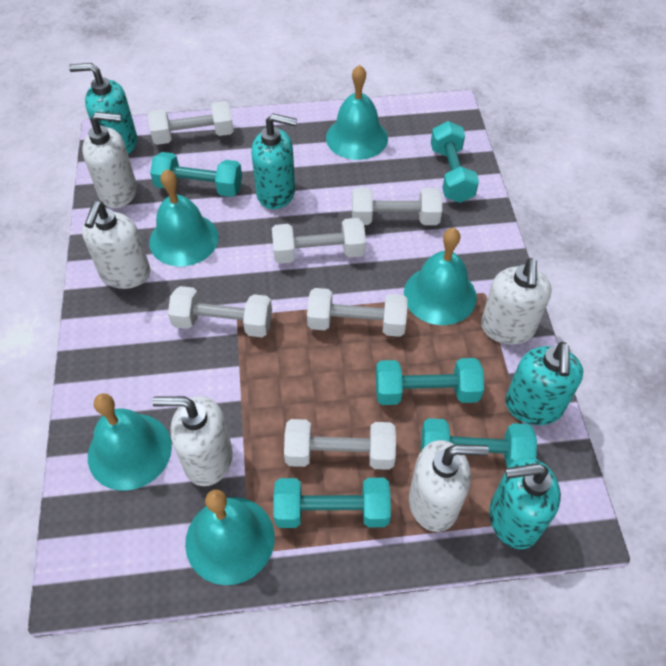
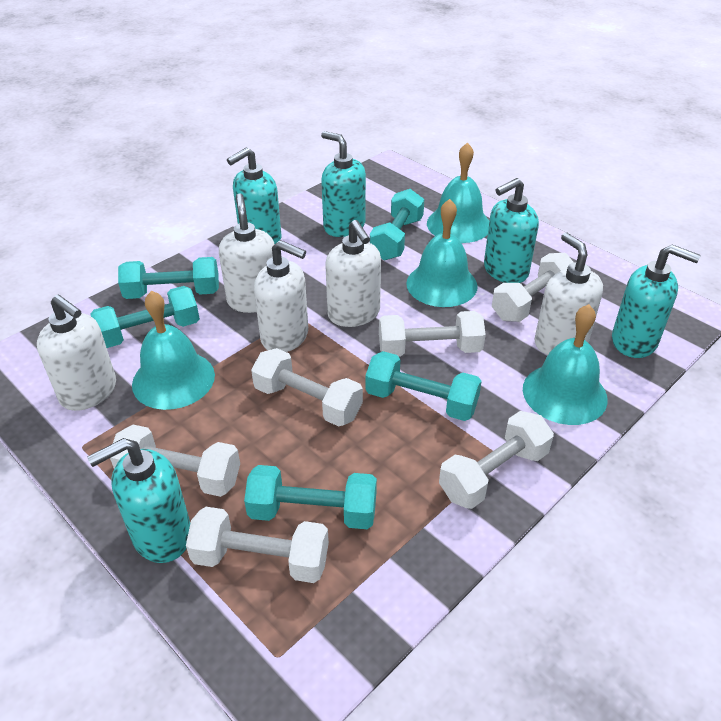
turquoise bell: [88,393,172,491] [149,169,219,266] [185,490,275,585] [326,65,388,160] [404,228,477,325] = 5 -> [132,291,215,410] [406,199,478,307] [427,142,489,243] [523,304,608,425] = 4
turquoise soap dispenser: [69,63,137,154] [251,114,297,209] [489,457,561,549] [505,342,583,425] = 4 -> [87,438,190,563] [227,147,281,244] [321,131,366,237] [484,178,539,283] [612,245,701,358] = 5

